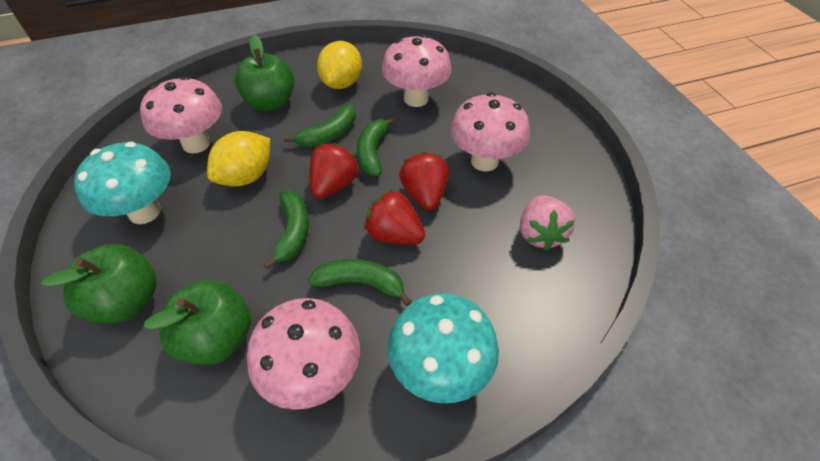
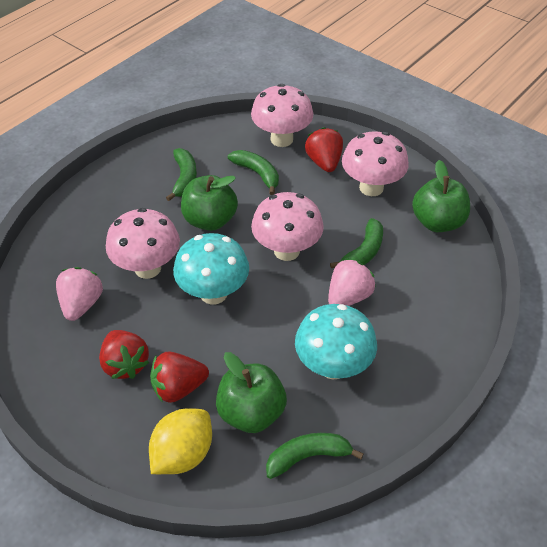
pink strawberry: [520,195,575,251] = 1 -> [56,267,103,321] [328,258,376,306] = 2
yellow lemon: [207,131,270,187] [317,41,362,89] = 2 -> [149,408,212,474] = 1

